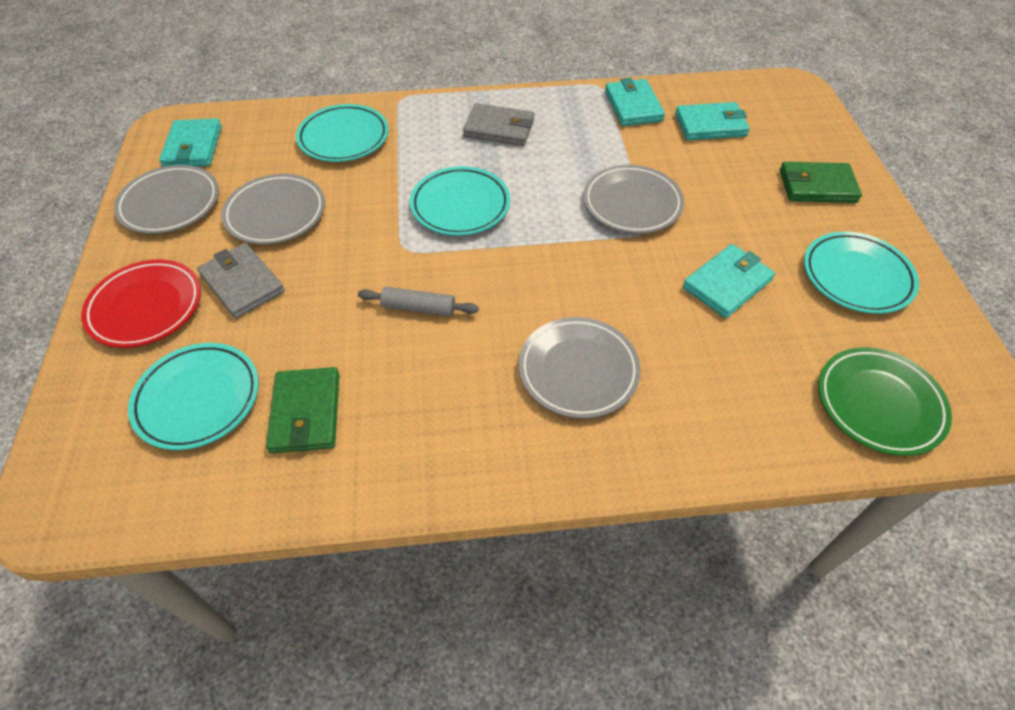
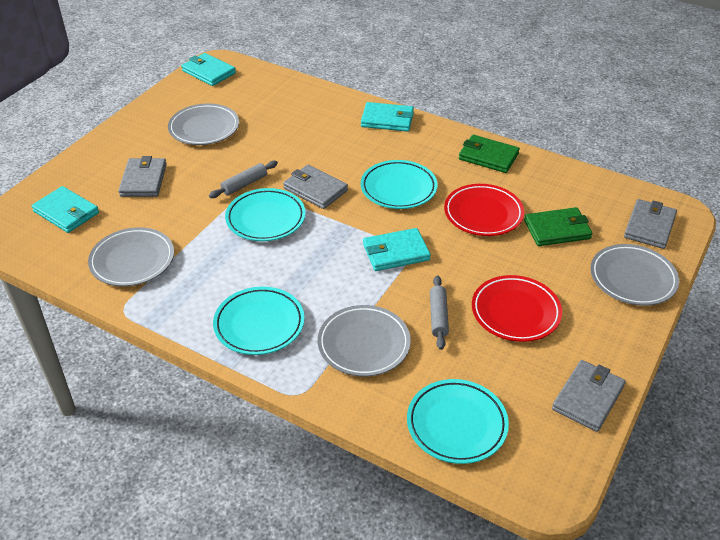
green plate: [818,347,952,456] = 1 -> none = 0
grey rolling pin: [358,287,479,316] = 1 -> [209,161,278,198] [430,275,449,350] = 2
grey wallet: [197,243,285,319] [463,103,535,146] = 2 -> [118,156,167,197] [283,165,348,209] [552,360,626,432] [624,199,677,249] = 4
red plate: [81,259,201,348] = 1 -> [444,184,524,236] [472,275,562,342] = 2

